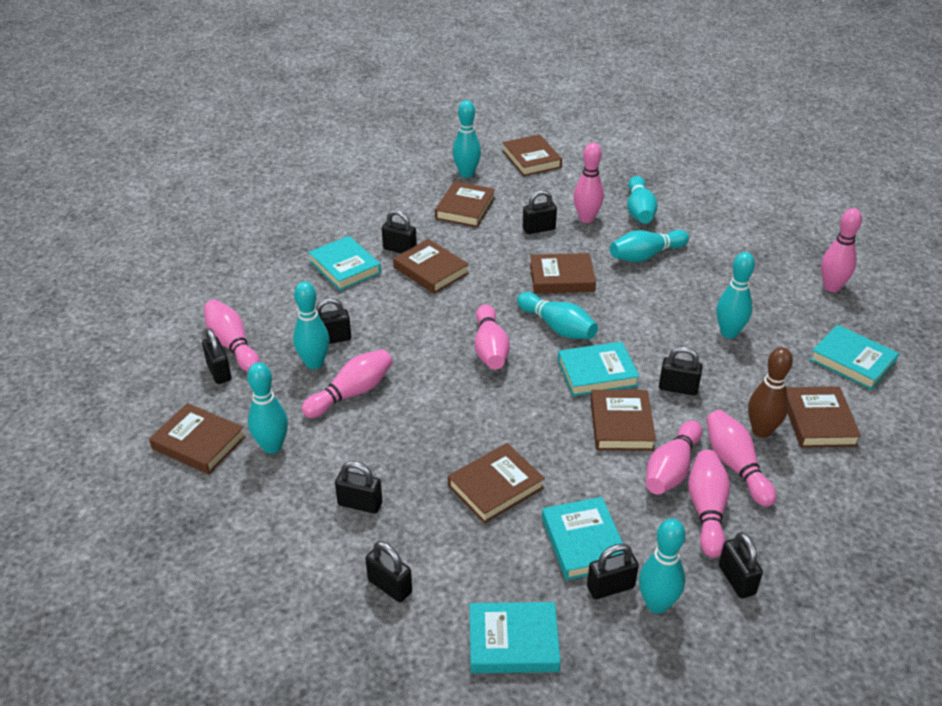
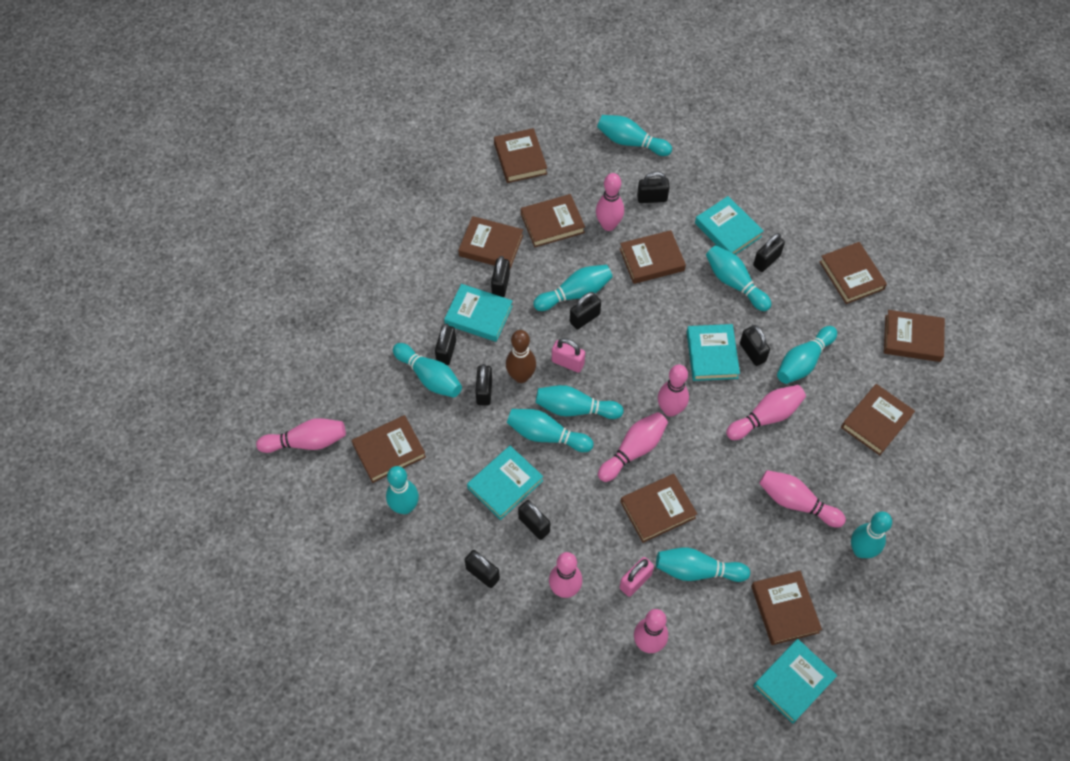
brown book: [149,403,246,474] [393,239,469,294] [435,181,495,227] [448,443,545,523] [502,134,562,176] [530,253,596,293] [591,390,656,451] [786,386,861,448] = 8 -> [352,415,426,483] [458,216,523,269] [494,128,547,183] [521,194,585,247] [620,230,686,284] [620,474,697,543] [751,571,822,645] [819,242,887,304] [841,384,915,455] [884,310,945,362] = 10
pink padlock: none = 0 -> [552,338,585,373] [620,557,654,597] = 2
turquoise bowling pin: [247,363,288,454] [293,281,330,369] [453,100,481,178] [517,292,598,339] [610,230,689,262] [627,176,658,224] [639,518,686,614] [717,252,755,339] = 8 -> [386,466,419,514] [393,343,462,398] [507,409,594,452] [533,265,613,311] [535,385,624,419] [597,115,672,156] [656,547,750,582] [706,245,771,311] [777,326,837,384] [851,512,892,558] = 10

